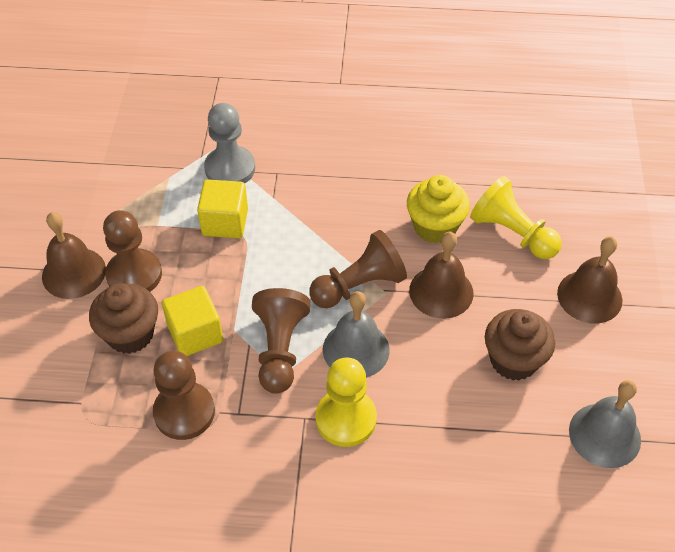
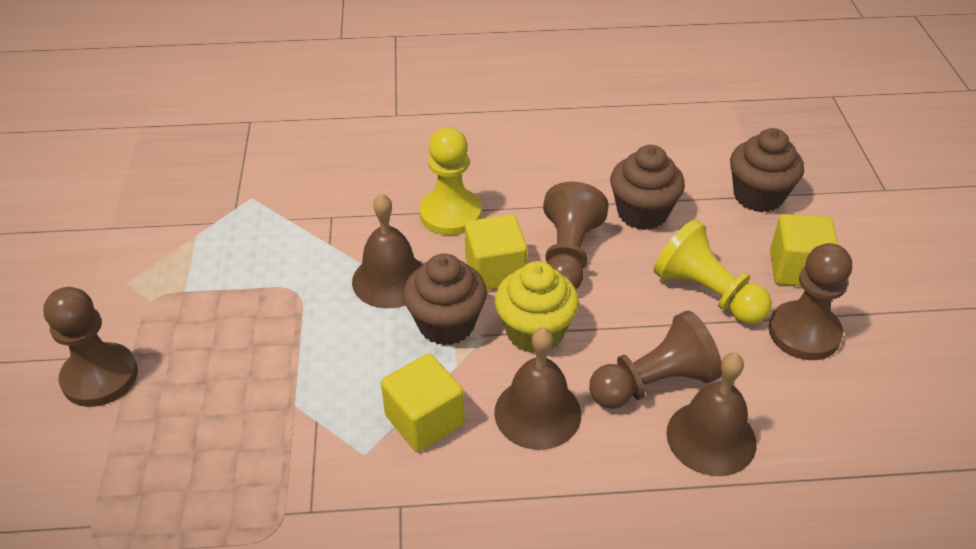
brown cupcake: [89,283,158,354] [485,309,555,381] = 2 -> [403,254,487,346] [610,145,685,230] [730,128,804,212] = 3
grey bell: [323,291,390,378] [569,380,641,468] = 2 -> none = 0
grey pawn: [204,103,255,183] = 1 -> none = 0
yellow cube: [162,286,223,356] [197,179,248,238] = 2 -> [381,354,464,452] [465,214,528,290] [770,214,838,286] = 3

